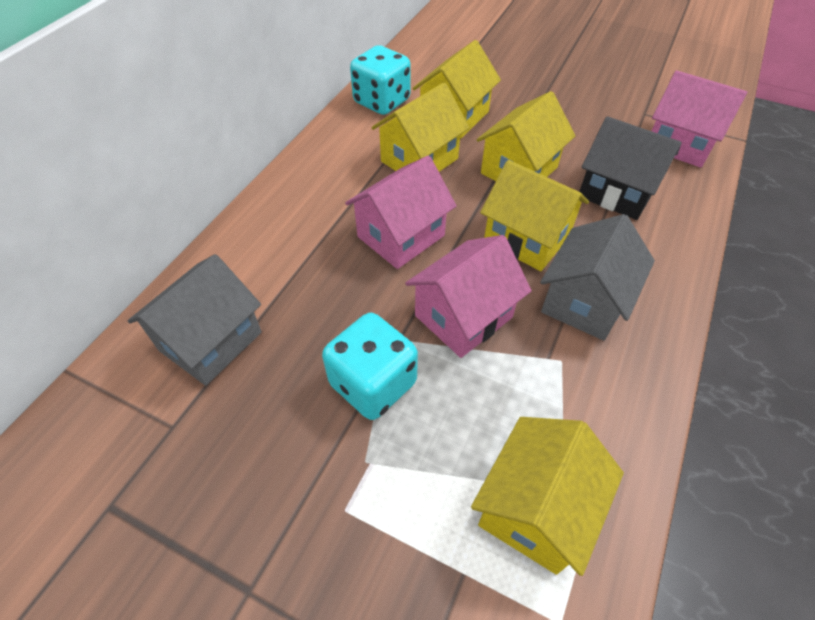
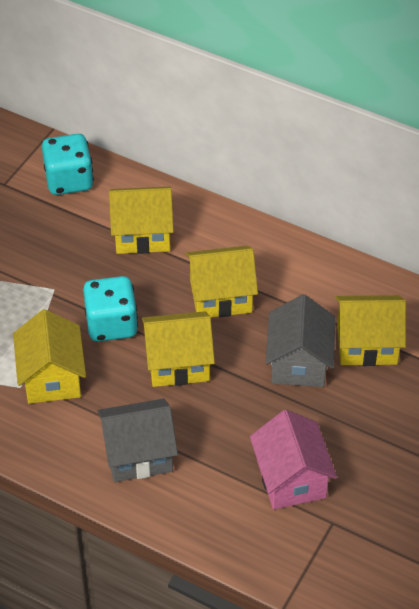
black house: [579,116,682,220] = 1 -> none = 0
pink house: [345,156,456,269] [405,235,532,358] [652,70,747,168] = 3 -> [250,410,337,510] = 1

